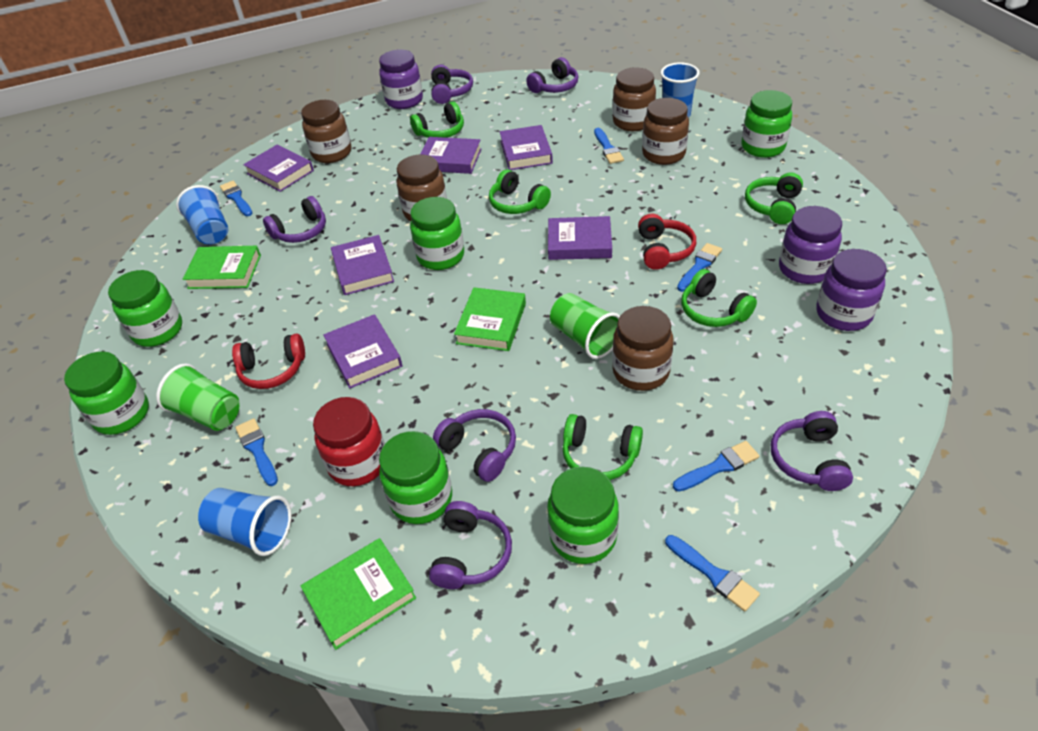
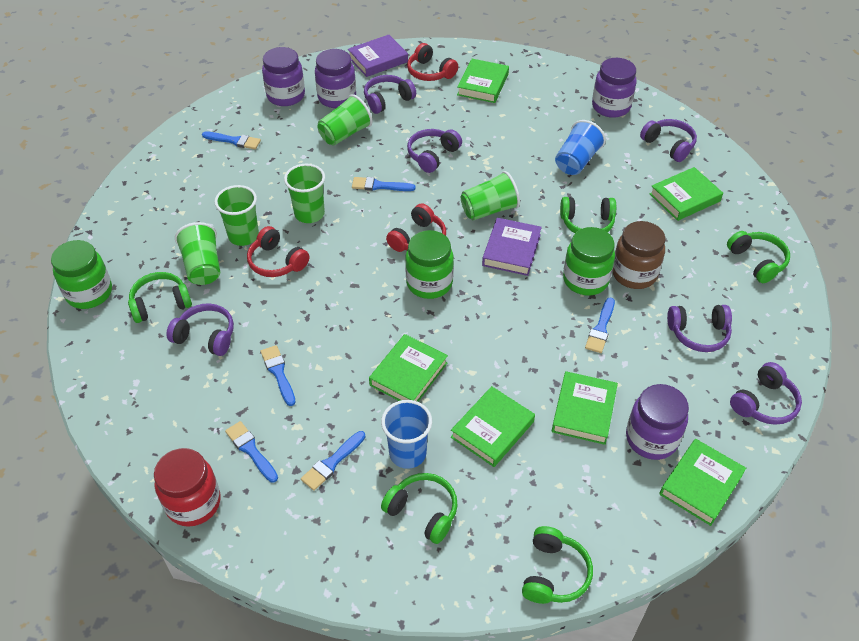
blue cup: [176,185,228,244] [198,488,292,556] [660,62,700,118] = 3 -> [381,400,432,469] [555,120,606,175] = 2
brown jar: [301,100,351,163] [397,155,447,221] [612,67,656,131] [612,306,674,391] [642,98,689,165] = 5 -> [612,221,665,289] = 1
green book: [183,246,261,289] [301,538,416,650] [454,287,526,351] = 3 -> [369,334,448,402] [451,386,535,467] [457,59,509,103] [552,371,618,445] [650,167,723,221] [659,439,746,526] = 6
green cup: [156,363,239,431] [550,293,620,359] = 2 -> [175,222,220,285] [214,185,259,246] [284,164,325,223] [317,94,372,146] [461,171,520,220] = 5
green jar: [64,351,149,435] [108,270,182,347] [379,431,452,524] [410,197,464,270] [547,467,619,564] [741,90,792,158] = 6 -> [51,240,112,309] [405,230,454,299] [563,227,615,295] = 3
purple book: [243,145,314,192] [323,314,402,389] [331,235,394,295] [420,137,482,174] [500,125,553,170] [548,216,612,260] = 6 -> [348,35,408,77] [482,218,542,276] = 2
purple jar: [379,49,423,109] [779,206,842,284] [816,249,887,331] = 3 -> [262,47,305,106] [315,49,356,108] [592,58,637,118] [626,384,689,460] = 4
red headphones: [232,333,305,389] [638,214,696,270] = 2 -> [247,226,309,277] [386,203,446,252] [407,43,458,81] = 3

